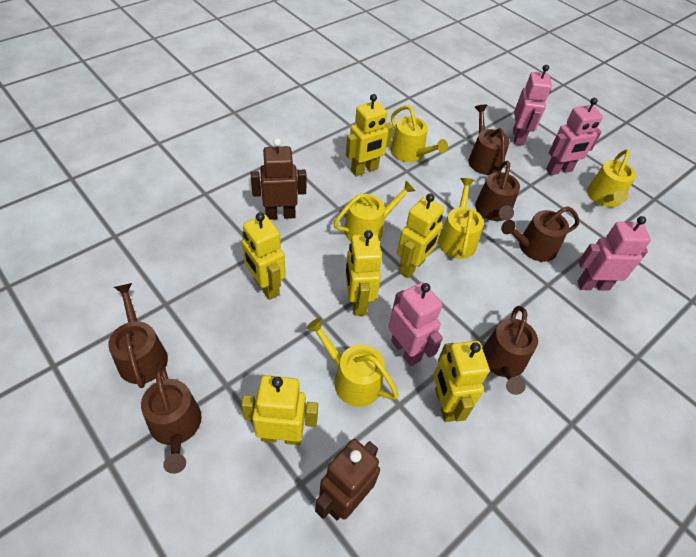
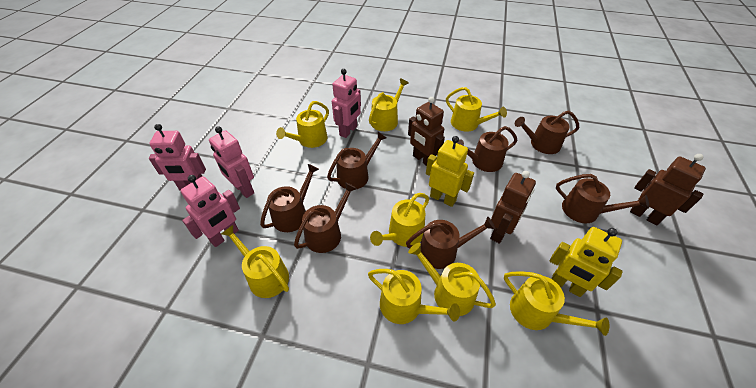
brown robot: [251,138,306,219] [315,439,380,520] = 2 -> [408,97,445,166] [490,171,536,244] [630,154,706,226] = 3
brown watering can: [108,283,168,388] [141,363,201,474] [468,104,510,175] [475,161,520,221] [482,306,538,395] [501,206,579,262] = 6 -> [260,164,319,232] [294,182,357,253] [327,132,387,189] [406,217,495,269] [457,126,517,172] [515,111,579,154] [556,174,649,223] = 7
yellow robot: [241,375,318,445] [242,212,285,300] [345,230,382,316] [346,94,393,176] [397,194,444,278] [433,341,490,422] = 6 -> [426,136,474,207] [550,227,623,297] = 2
yellow watering can: [306,317,399,407] [334,181,415,241] [391,105,448,162] [438,178,484,259] [587,149,636,207] = 5 -> [221,225,289,298] [276,101,329,148] [368,269,460,324] [369,78,408,131] [370,193,429,247] [408,243,496,316] [446,87,507,132] [504,271,610,336] = 8

